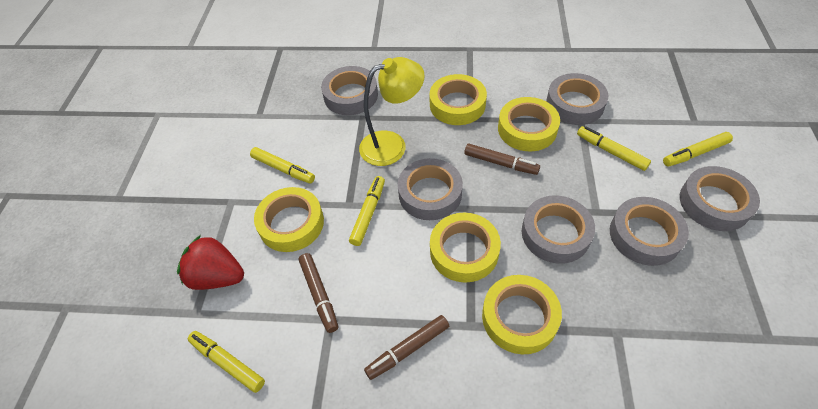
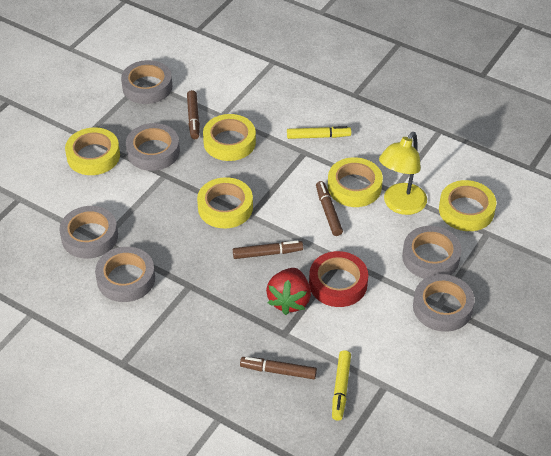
brown marker: [299,253,338,333] [364,315,449,380] [464,144,540,175] = 3 -> [187,90,200,139] [233,240,303,259] [240,357,317,379] [316,181,343,236] = 4
red tape: none = 0 -> [309,251,368,307] = 1
yellow marker: [188,331,265,393] [250,147,315,184] [349,176,385,246] [577,126,651,171] [663,132,733,167] = 5 -> [287,126,351,139] [332,350,351,421] = 2

